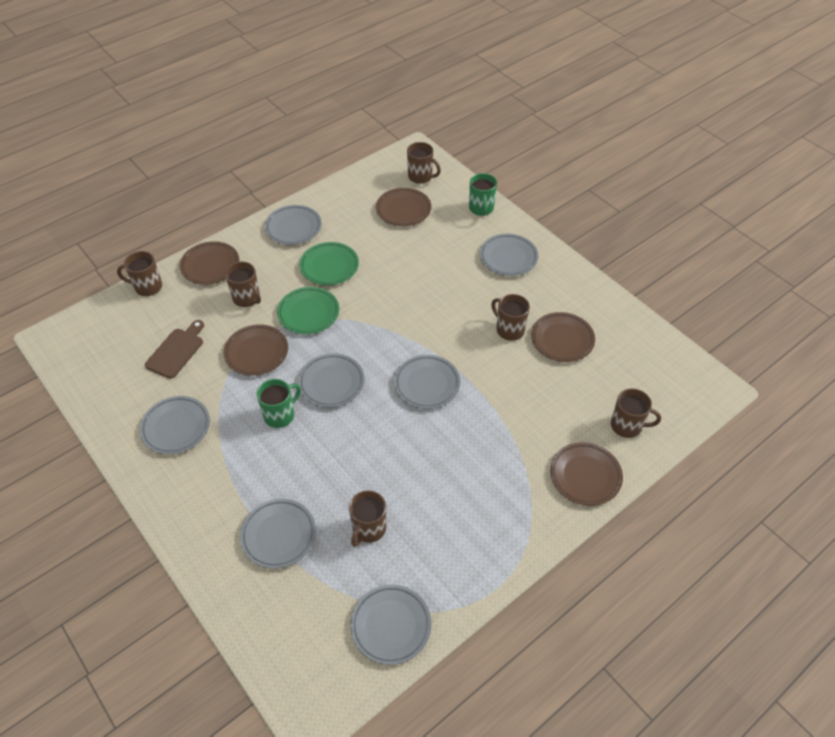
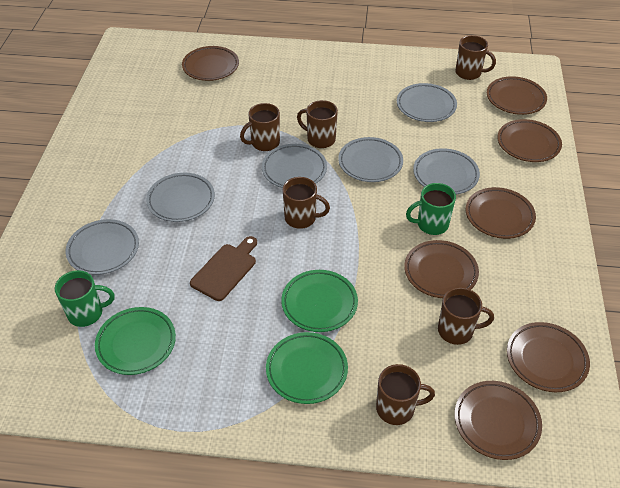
brown plate: [179,241,239,285] [223,324,288,376] [376,188,432,226] [531,312,595,362] [550,442,623,506] = 5 -> [182,46,239,81] [404,240,479,298] [454,381,542,460] [466,187,536,239] [487,76,547,115] [497,119,562,162] [507,322,590,392] = 7
green plate: [277,287,339,334] [300,242,359,285] = 2 -> [95,307,176,375] [266,332,348,404] [281,270,358,332] = 3
grey plate: [140,396,210,454] [240,499,316,569] [265,205,322,245] [298,353,364,407] [351,585,431,665] [394,355,460,409] [480,234,539,276] = 7 -> [66,219,139,275] [146,173,215,222] [262,144,327,188] [338,137,403,182] [397,83,457,122] [413,148,480,195] = 6

